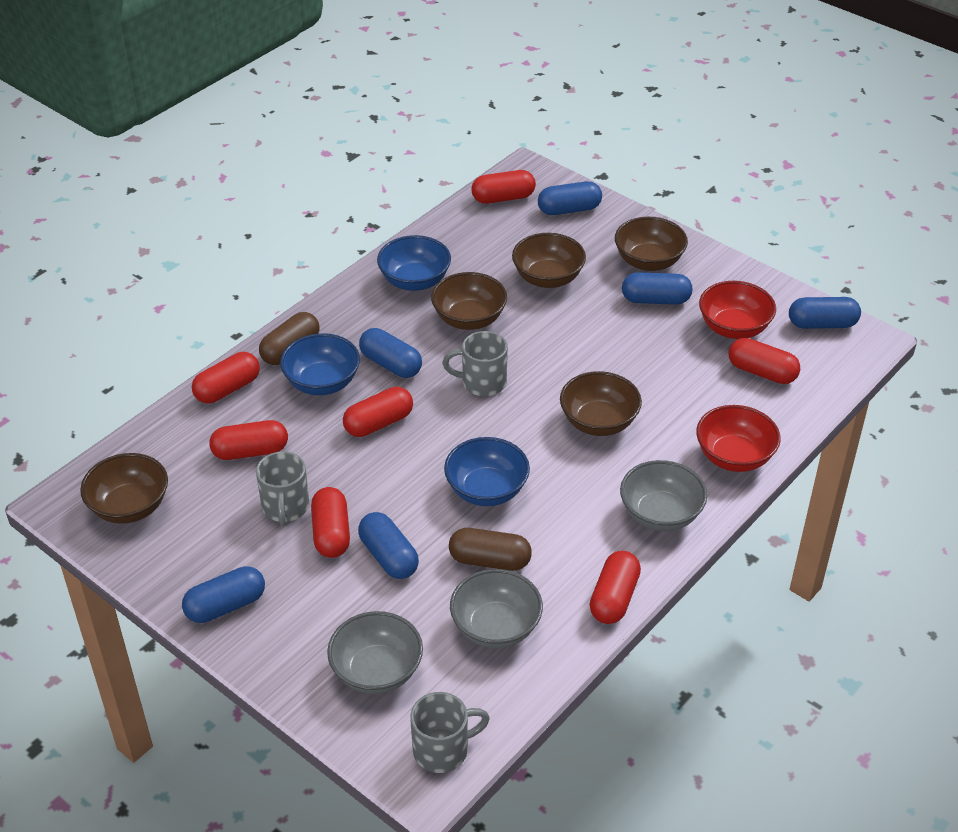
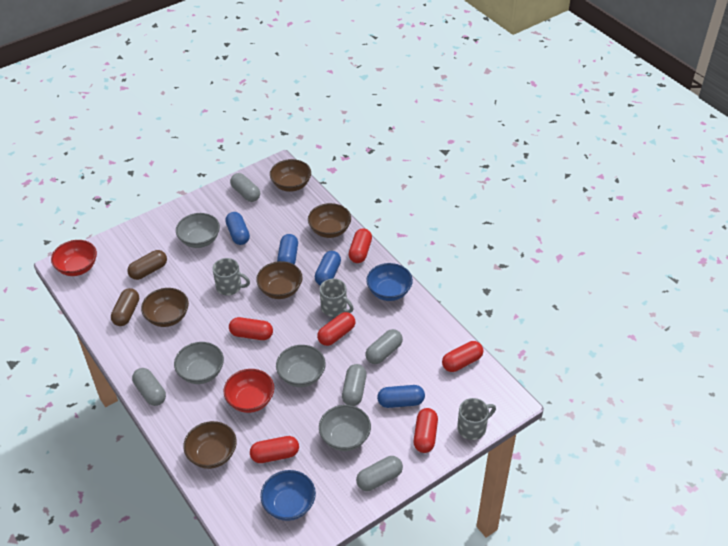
blue bowl: [280,333,360,395] [377,235,451,291] [444,437,530,506] = 3 -> [260,470,316,521] [366,263,413,301] = 2
blue capsule: [182,566,265,623] [358,512,419,579] [359,328,422,378] [538,181,602,215] [622,272,693,305] [789,297,861,329] = 6 -> [225,212,250,245] [277,234,298,265] [315,251,341,285] [377,385,425,408] = 4
grey bowl: [327,611,423,694] [450,569,543,648] [620,460,707,531] = 3 -> [174,342,224,384] [176,213,220,248] [276,345,326,387] [319,405,371,451] = 4
grey capsule: none = 0 -> [132,368,166,406] [230,173,260,202] [342,364,367,406] [356,456,403,491] [365,329,403,364] = 5
red capsule: [192,352,260,404] [209,420,288,460] [311,487,350,558] [343,387,413,437] [471,170,536,204] [590,551,641,624] [728,338,800,384] = 7 -> [229,317,273,340] [250,436,299,463] [317,312,355,346] [349,228,372,263] [414,408,438,453] [442,341,483,372] = 6

